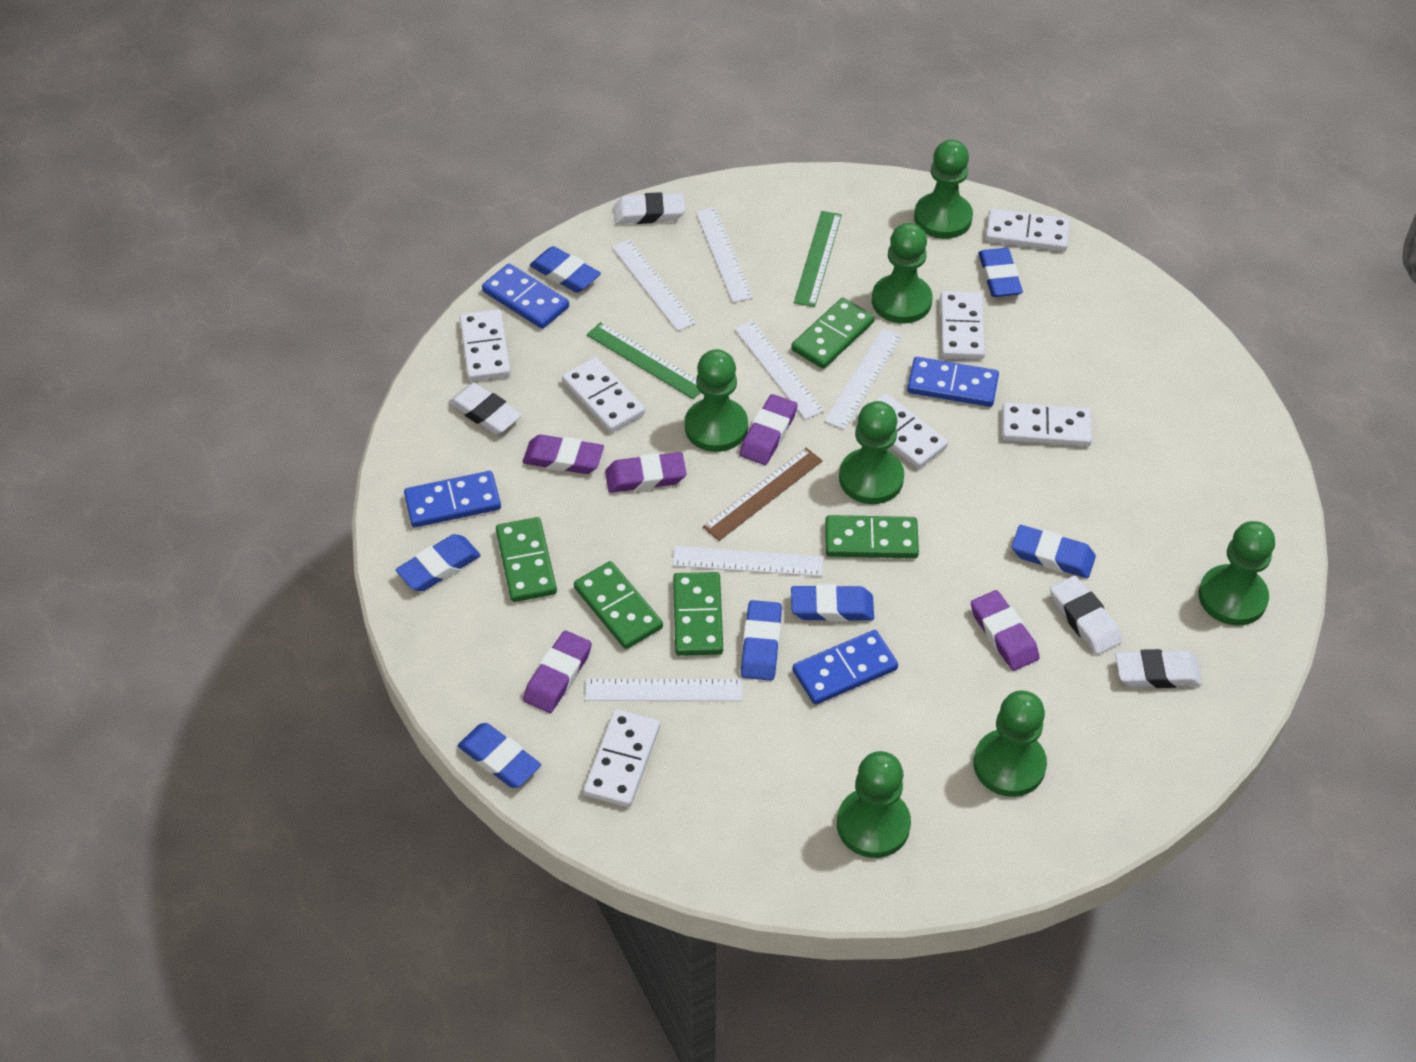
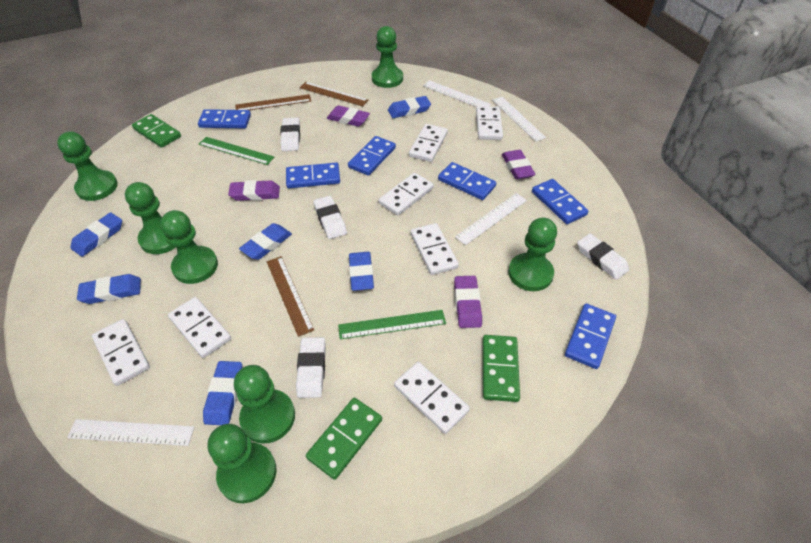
blue domino: [404,471,501,528] [482,263,569,329] [793,630,898,705] [907,357,999,407] = 4 -> [198,109,251,128] [286,163,340,188] [348,136,396,176] [438,162,496,200] [532,179,588,224] [565,304,616,369] = 6
blue eraser: [396,534,481,591] [458,723,541,788] [530,246,601,293] [741,600,782,681] [791,584,874,622] [978,248,1023,297] [1012,525,1096,578] = 7 -> [70,212,122,257] [77,274,141,304] [203,361,242,425] [239,223,292,260] [349,252,374,291] [388,96,431,118] = 6
brown ruler: [703,448,823,541] = 1 -> [235,94,311,110] [266,256,314,337] [300,82,368,106] = 3
green domino: [496,517,557,602] [574,561,663,649] [673,572,723,656] [791,298,874,369] [825,515,919,558] = 5 -> [132,114,181,148] [306,398,382,480] [483,335,520,402] = 3
purple eraser: [523,435,604,474] [523,630,592,713] [605,452,687,493] [740,394,798,465] [971,590,1040,671] = 5 -> [228,180,280,201] [327,105,370,127] [454,276,482,328] [502,150,536,179] = 4
white ruler: [585,679,743,701] [612,240,696,331] [672,546,823,576] [696,207,753,302] [734,321,824,420] [824,328,902,430] = 6 -> [67,419,194,446] [423,80,491,107] [455,193,527,245] [492,97,546,142] = 4

